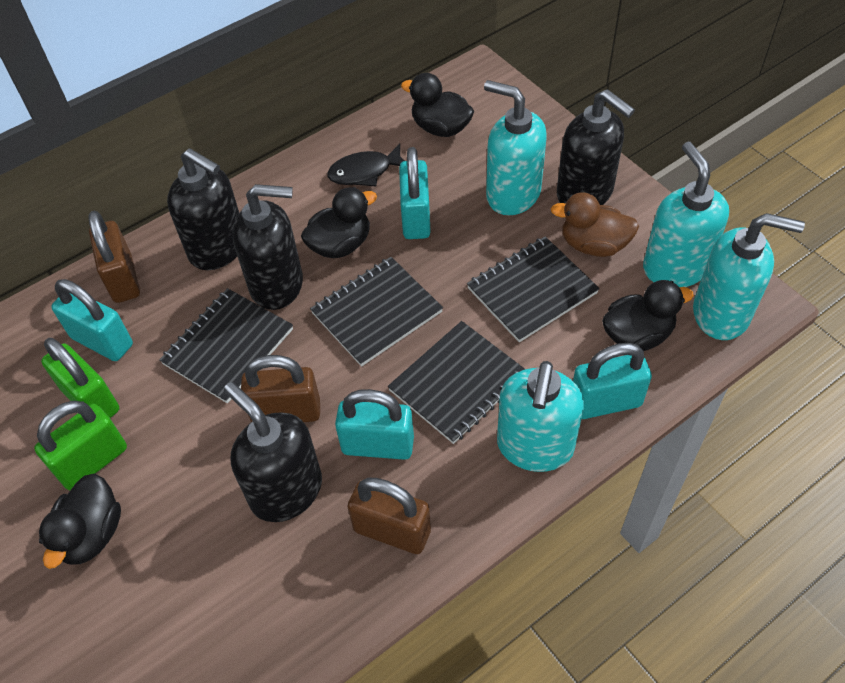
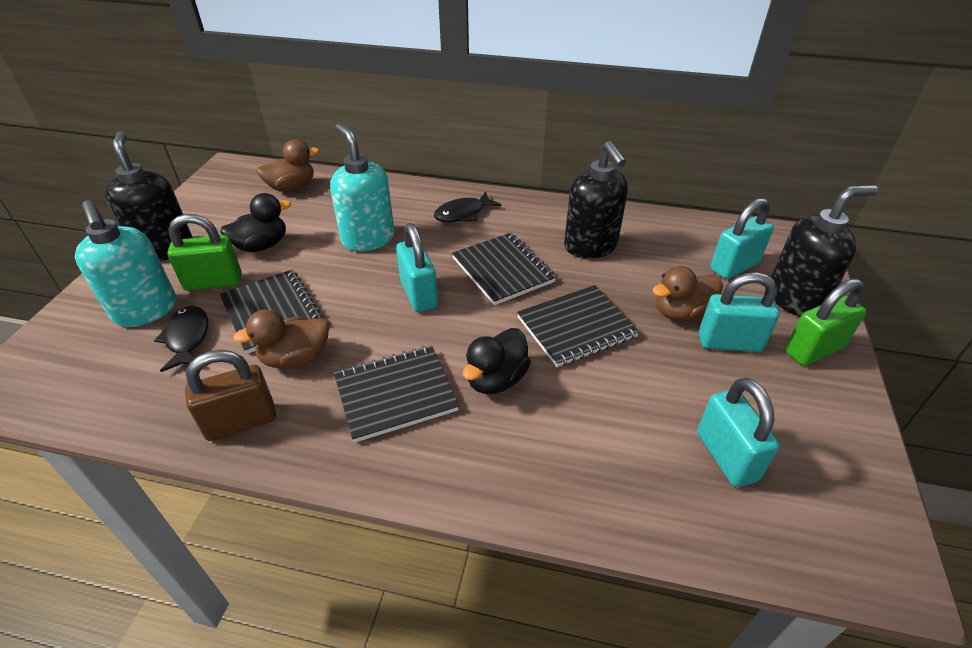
black duck: [39,474,121,569] [301,187,377,258] [401,73,474,137] [602,280,694,351] = 4 -> [220,193,291,252] [463,328,531,394] = 2
black fish: [327,143,405,186] = 1 -> [154,306,208,372] [434,191,501,222] = 2
black soap dispenser: [167,148,239,270] [224,382,322,522] [233,184,303,310] [557,89,635,205] = 4 -> [105,131,193,261] [564,141,628,259] [771,185,878,317] = 3
brown duck: [551,192,639,257] = 1 -> [233,310,329,369] [256,139,319,192] [652,266,723,322] = 3
brown padlock: [88,210,140,303] [241,355,320,422] [347,478,431,554] = 3 -> [185,350,276,441] = 1
turquoise soap dispenser: [484,80,547,215] [497,361,584,472] [643,142,729,287] [693,213,805,340] = 4 -> [75,200,176,327] [330,124,394,251] = 2

